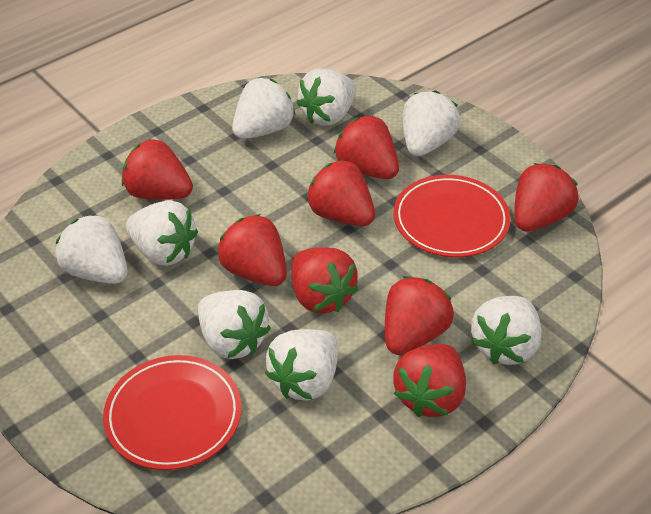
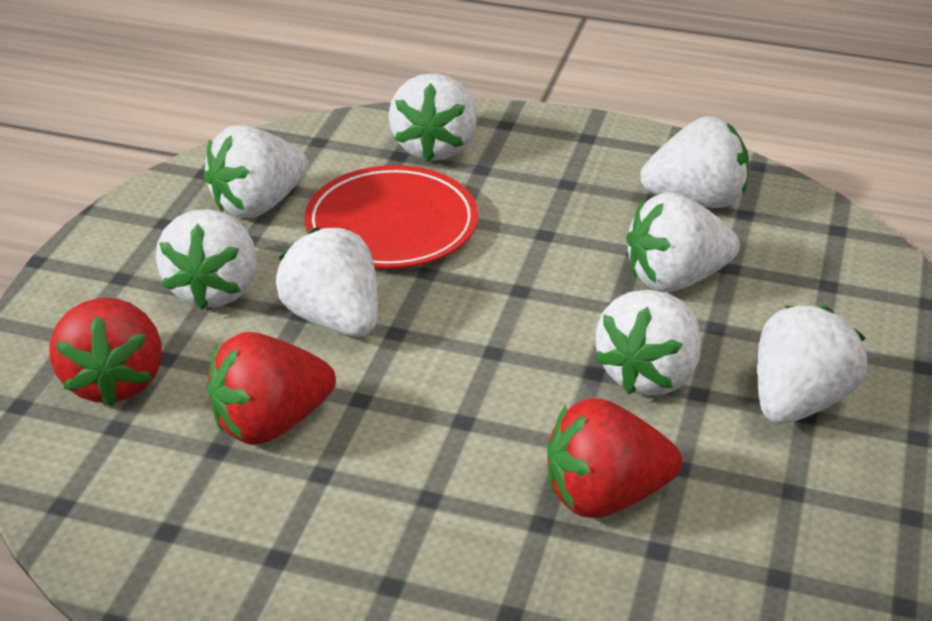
red plate: [103,355,242,470] [393,175,511,257] = 2 -> [304,165,478,269] = 1
red strawberry: [122,139,193,200] [217,214,287,286] [291,247,358,313] [306,160,375,226] [334,116,399,179] [385,276,454,355] [393,344,466,417] [515,163,578,232] = 8 -> [49,298,162,406] [207,332,336,445] [547,398,682,518] = 3

